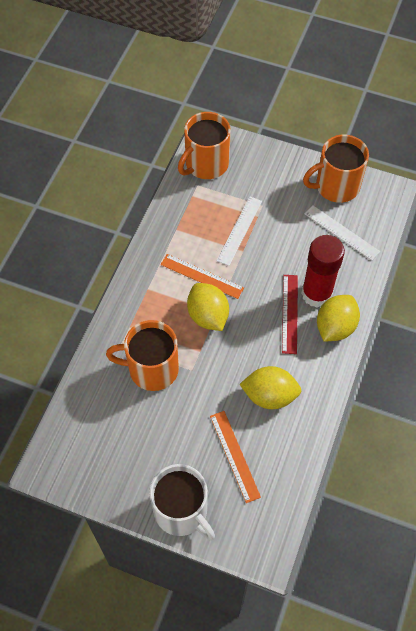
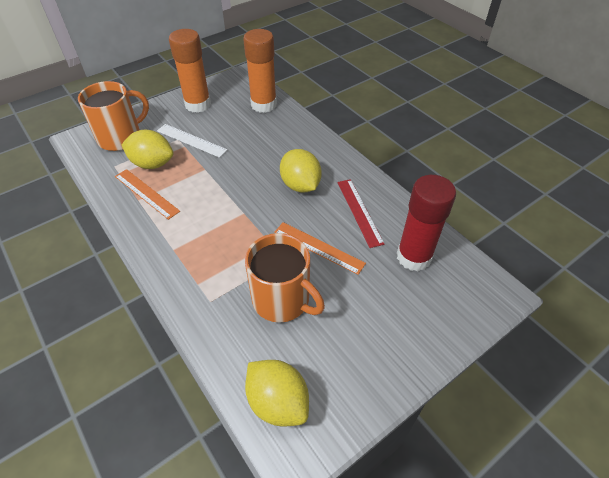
orange glue stick: none = 0 -> [169,29,211,113] [243,29,277,113] = 2
orange mug: [106,320,179,391] [178,112,231,179] [303,135,369,203] = 3 -> [78,81,149,151] [245,233,325,323] = 2
white mug: [149,464,215,540] = 1 -> none = 0
white ruler: [217,197,262,266] [304,205,380,260] = 2 -> [157,124,227,158] = 1

